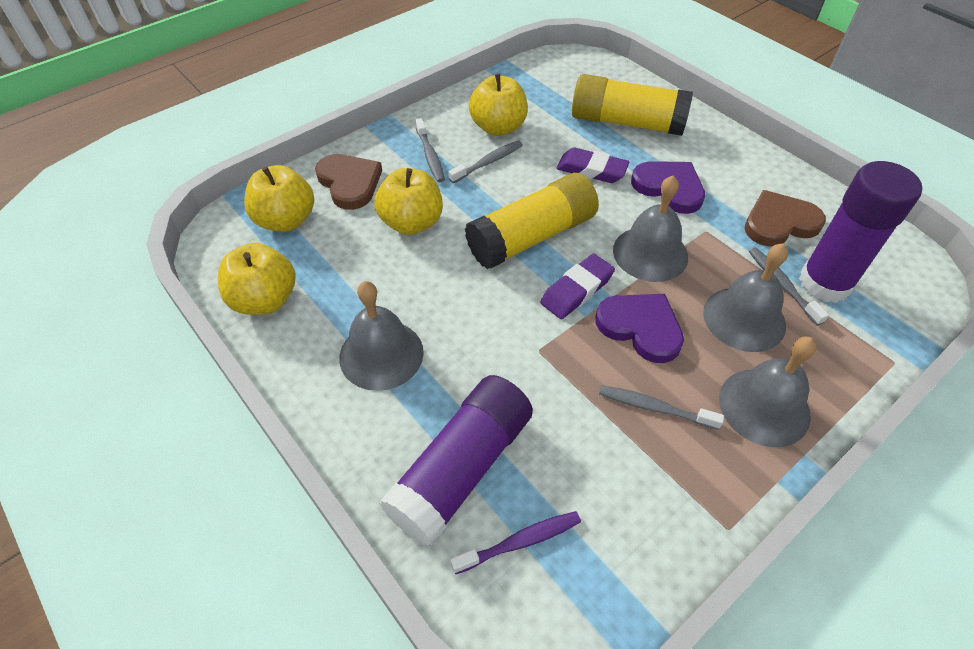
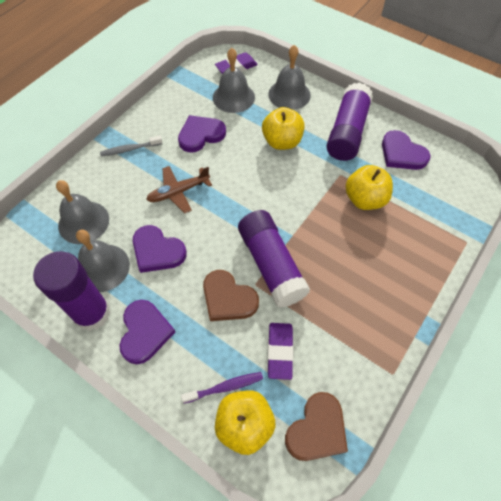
brown plane: none = 0 -> [146,166,212,213] = 1
grey toothbrush: [415,118,445,182] [448,140,523,183] [599,385,724,430] [749,248,829,326] = 4 -> [100,136,162,156] = 1
purple glue stick: [379,375,533,547] [799,161,922,303] = 2 -> [33,251,111,331] [238,210,310,308] [327,82,373,161] = 3
purple heart: [596,294,684,363] [631,161,705,214] = 2 -> [119,300,175,364] [133,225,187,273] [178,115,226,153] [382,130,430,170] = 4
yellow apple: [218,243,296,315] [244,165,314,232] [374,168,443,235] [469,74,528,136] = 4 -> [215,391,275,455] [262,107,305,150] [346,165,393,210] = 3
yellow glue stick: [465,173,599,269] [572,74,693,136] = 2 -> none = 0

